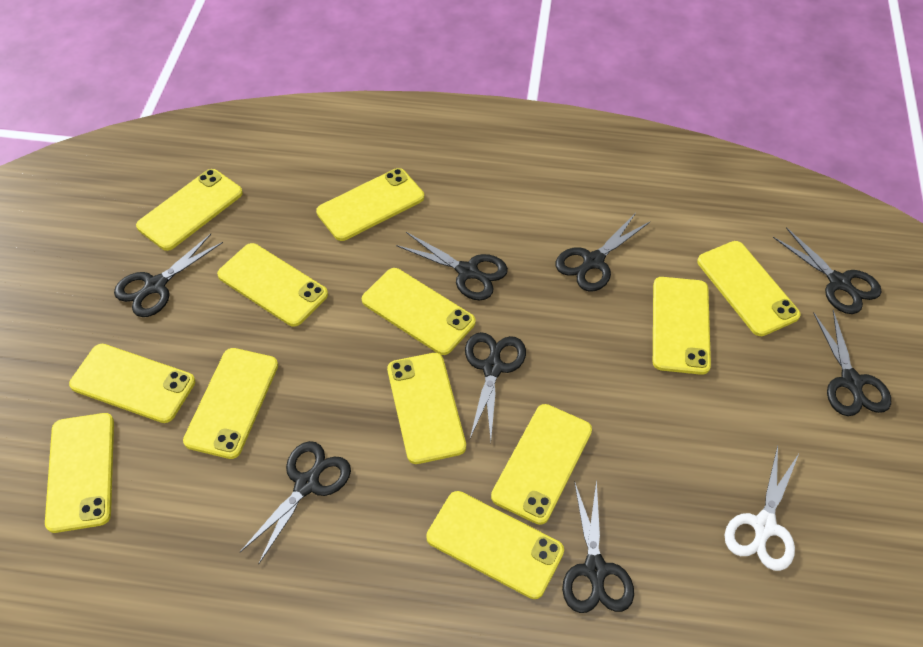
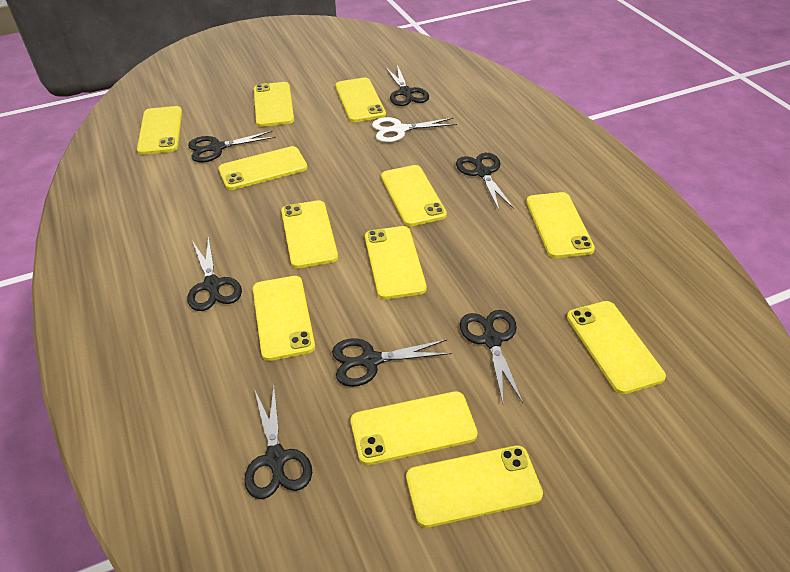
black scissors: [114,234,223,317] [240,441,351,565] [396,232,508,301] [465,332,526,440] [555,213,650,292] [562,479,634,613] [773,227,882,314] [814,310,891,416] = 8 -> [187,236,242,311] [188,131,276,162] [244,386,312,499] [332,338,452,387] [385,65,429,106] [456,153,514,210] [460,310,523,403] = 7

